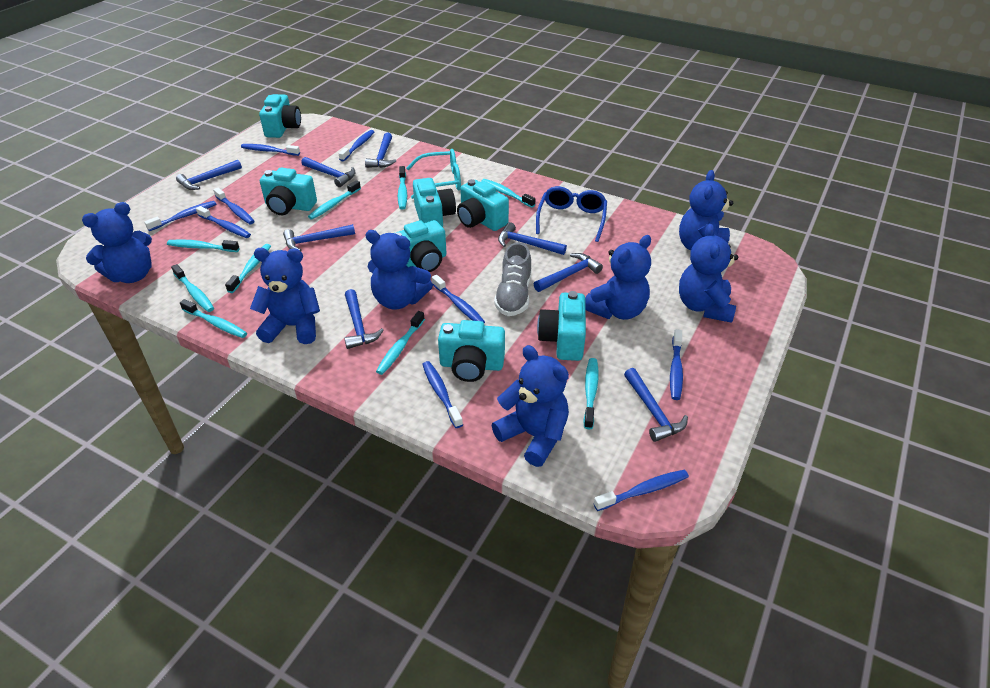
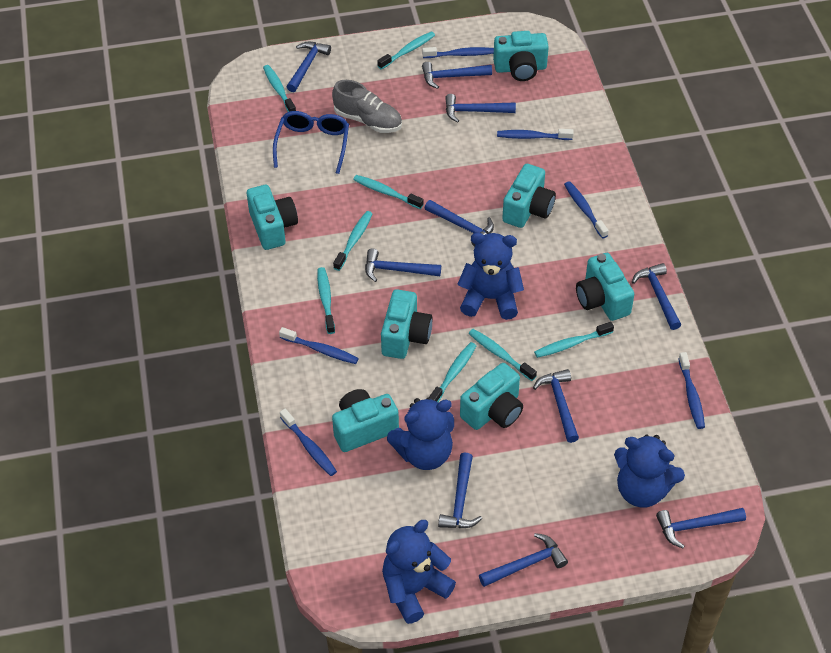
blue hammer: [176,160,242,190] [283,224,355,251] [301,157,355,187] [344,289,384,349] [365,133,396,168] [498,222,567,255] [534,253,603,292] [624,368,688,442] = 8 -> [287,42,331,92] [365,248,441,282] [422,62,492,89] [425,200,494,247] [438,452,482,528] [445,94,516,122] [479,533,568,587] [533,369,579,443] [632,263,681,330] [656,508,746,548] = 10
blue teddy bear: [82,202,152,283] [250,248,320,344] [365,230,433,310] [492,345,569,467] [585,235,651,320] [679,170,733,251] [679,224,738,323] = 7 -> [382,520,456,624] [387,398,454,470] [457,233,524,320] [614,435,685,508] = 4
blue toothbrush: [144,201,216,231] [196,206,251,238] [213,188,255,224] [241,144,300,156] [339,130,374,161] [422,361,463,428] [432,275,485,323] [593,470,689,511] [670,329,683,400] = 9 -> [279,327,359,364] [280,409,337,476] [422,47,494,58] [497,129,574,140] [564,181,609,239] [678,352,705,429] = 6
turquoise glasses: [406,149,461,199] = 1 -> none = 0
turquoise toothbrush: [167,239,240,252] [171,264,214,312] [180,299,247,338] [225,244,271,293] [308,180,361,220] [376,311,425,375] [398,166,407,210] [482,179,535,208] [583,358,598,429] = 9 -> [263,65,296,112] [317,267,335,334] [333,211,372,271] [353,175,424,209] [377,31,435,70] [429,342,476,402] [469,329,537,381] [534,322,614,358] = 8

